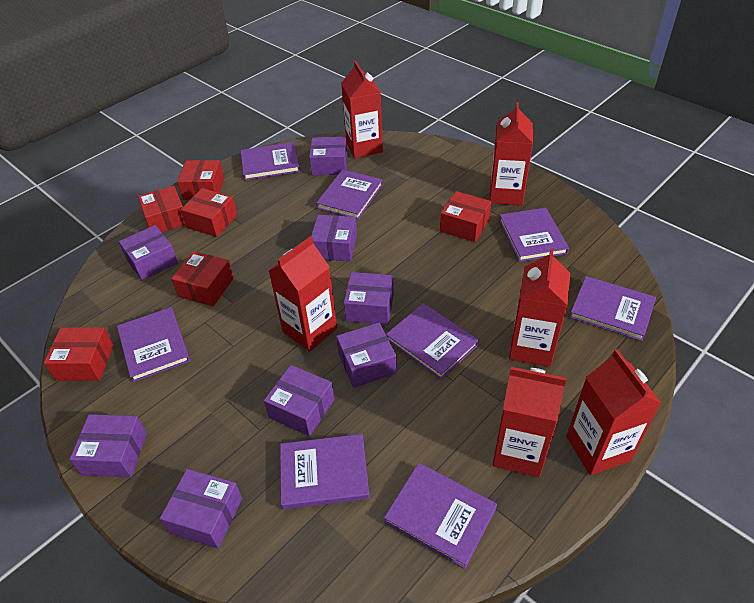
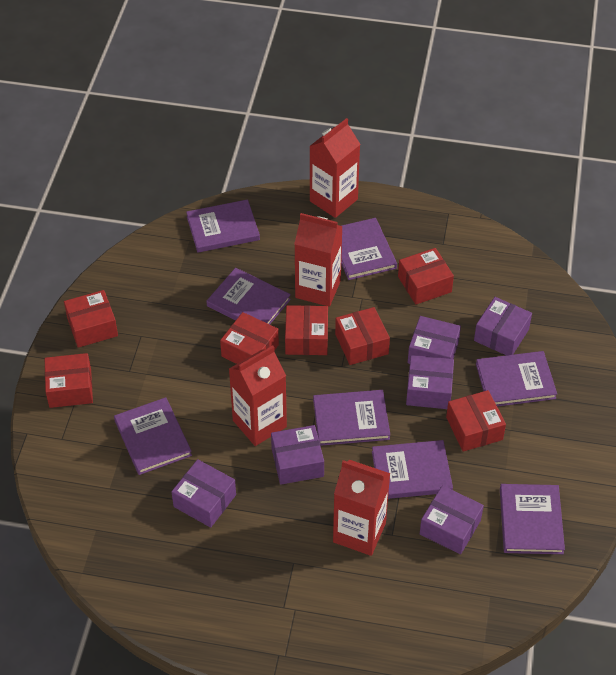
purple box: [70,414,147,478] [119,225,178,280] [160,469,242,548] [264,365,334,436] [309,137,347,175] [311,215,357,262] [336,322,397,388] [344,272,394,325] = 8 -> [172,459,236,528] [271,425,324,485] [406,355,454,409] [408,316,461,364] [420,485,484,554] [474,297,532,355] = 6
red box: [44,327,114,381] [138,186,185,232] [171,251,234,306] [177,160,224,200] [181,188,237,237] [440,191,491,242] = 6 -> [45,353,93,408] [64,290,118,348] [220,312,279,364] [285,305,328,355] [335,307,390,365] [398,248,454,305] [446,390,506,452] = 7
red carton: [269,236,337,352] [341,61,383,158] [490,102,533,205] [493,367,566,477] [509,248,570,367] [566,349,661,475] = 6 -> [229,346,287,446] [294,213,343,307] [310,118,360,218] [333,460,390,556] = 4

